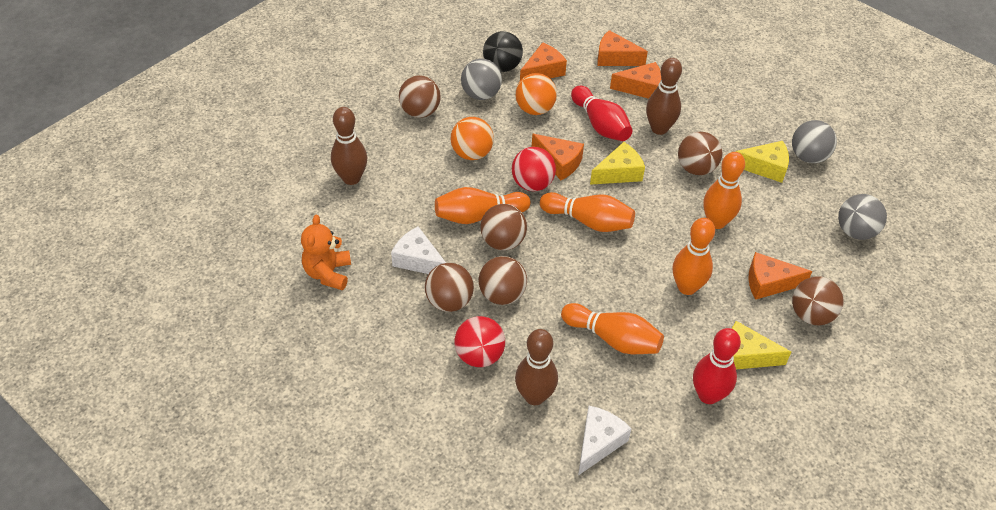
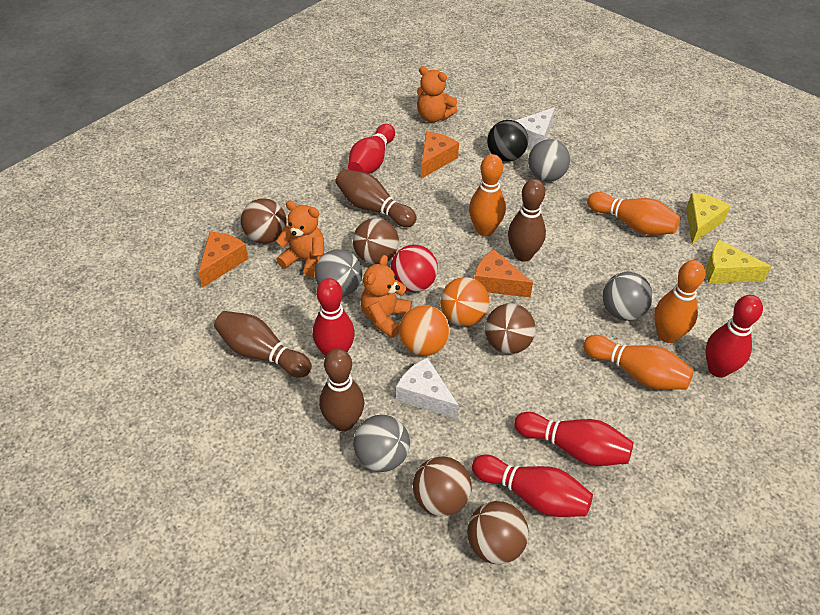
brown ball: [399,75,441,118] [425,263,474,312] [479,256,527,305] [480,204,527,250] [678,132,722,175] [792,276,844,326] = 6 -> [241,198,287,244] [353,218,399,264] [413,456,472,517] [467,501,529,564] [485,303,536,354] = 5
brown bowling pin: [331,107,367,185] [515,329,558,405] [646,58,682,135] = 3 -> [214,311,312,378] [319,349,364,431] [335,169,417,227] [508,179,546,262] = 4
grey ball: [461,59,502,100] [792,120,837,163] [838,194,887,240] = 3 -> [315,249,362,297] [353,415,410,472] [528,139,570,182] [602,272,653,321] = 4
orange bowling pin: [435,187,530,224] [540,192,635,232] [561,303,664,354] [673,218,715,295] [703,152,745,229] = 5 -> [469,154,506,236] [583,335,694,390] [587,192,681,235] [654,260,706,343] = 4
orange cheese: [520,42,567,80] [532,134,584,180] [597,30,648,66] [610,62,661,99] [749,252,812,300] = 5 -> [198,232,248,288] [421,132,459,179] [474,249,533,297] = 3
orange teddy bear: [301,215,351,290] = 1 -> [276,201,324,277] [361,255,412,338] [417,66,457,122] = 3
red ball: [454,316,505,367] [512,147,556,191] = 2 -> [390,245,438,292] = 1
red bowling pin: [571,86,632,141] [693,328,741,404] = 2 -> [313,278,355,356] [348,124,395,174] [472,455,593,517] [514,412,633,466] [706,295,763,378] = 5
yellow cheese: [590,142,645,185] [732,321,791,369] [735,141,789,183] = 3 -> [686,193,731,244] [706,240,771,283] = 2

